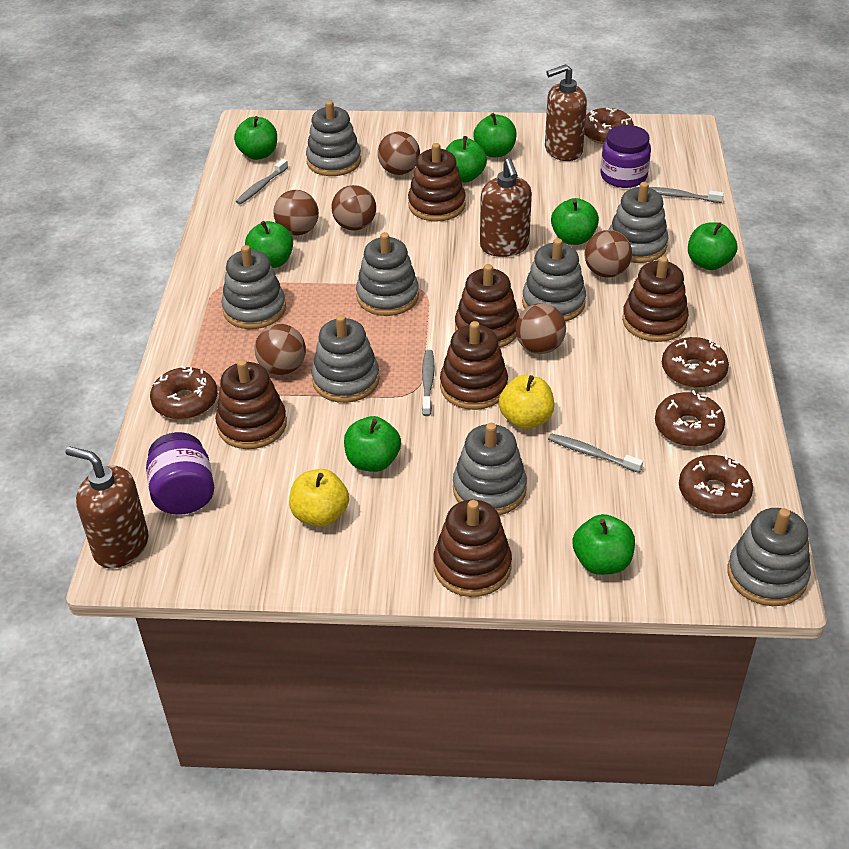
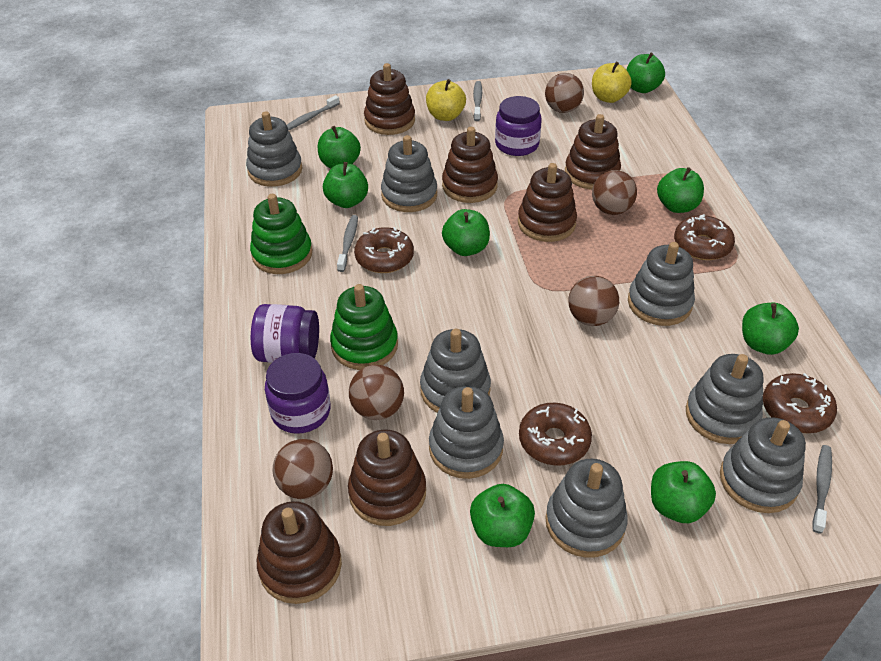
brown ball: [255,324,306,375] [273,190,319,236] [331,185,376,231] [378,131,420,175] [515,303,566,354] [584,230,632,278] = 6 -> [272,439,333,499] [349,365,404,420] [545,73,584,113] [568,276,619,326] [592,170,637,215] = 5
brown donut: [150,366,218,419] [584,108,634,144] [655,390,725,447] [662,337,729,388] [679,455,753,514] = 5 -> [354,227,414,273] [519,403,592,466] [674,214,735,260] [763,373,837,433] = 4
brown soap dispenser: [66,446,149,569] [480,158,532,257] [545,64,587,161] = 3 -> none = 0
green stacking toy: none = 0 -> [250,194,312,274] [330,284,398,370] = 2
purple jar: [146,432,214,515] [601,125,651,188] = 2 -> [251,304,319,363] [265,353,331,434] [495,96,542,156] = 3

